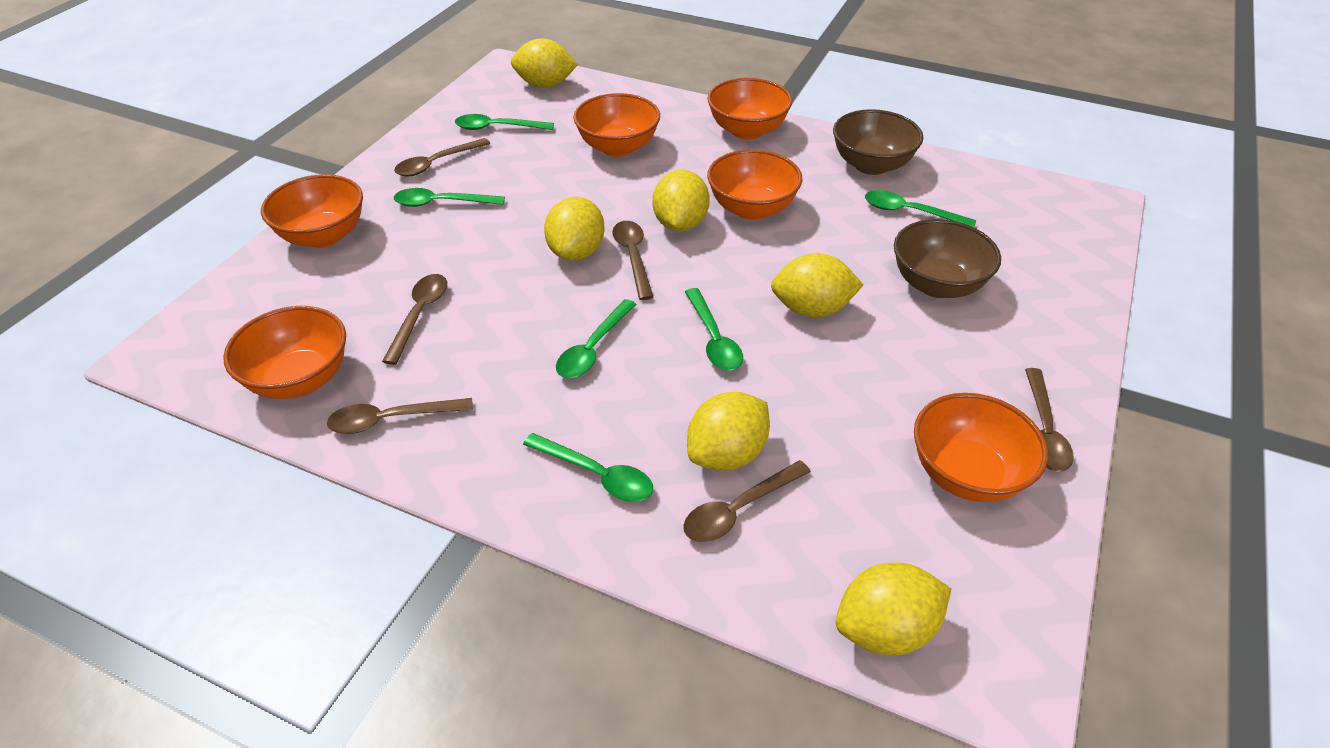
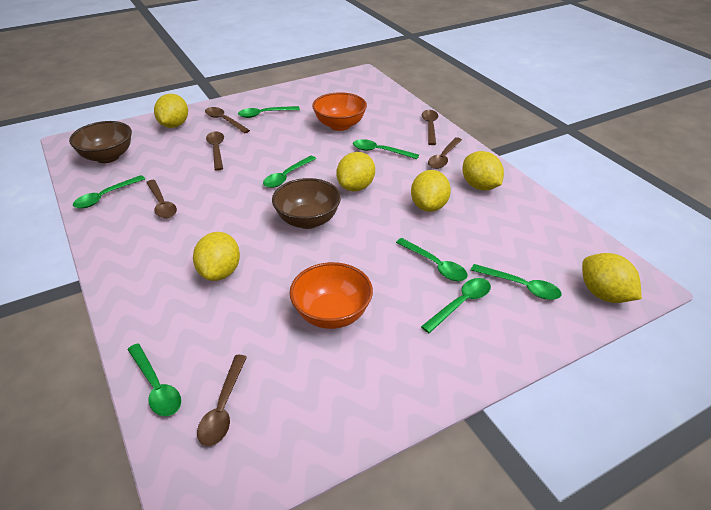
green spoon: [394,188,505,207] [455,114,554,130] [523,433,653,502] [556,299,637,378] [685,288,743,371] [865,190,976,227] = 6 -> [73,175,145,209] [127,344,181,416] [238,106,300,118] [263,156,316,188] [353,139,419,159] [396,238,468,281] [421,278,491,333] [471,264,562,300] = 8
orange bowl: [223,306,346,399] [261,174,363,248] [573,93,660,157] [707,78,792,140] [707,149,802,220] [914,393,1048,502] = 6 -> [290,262,373,329] [312,92,367,131] = 2

